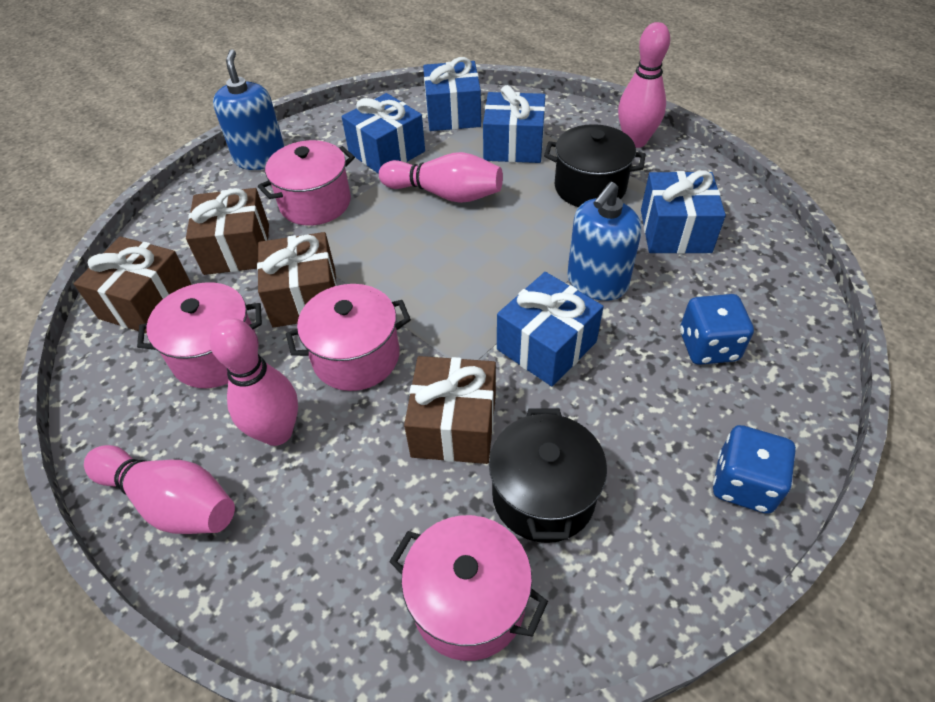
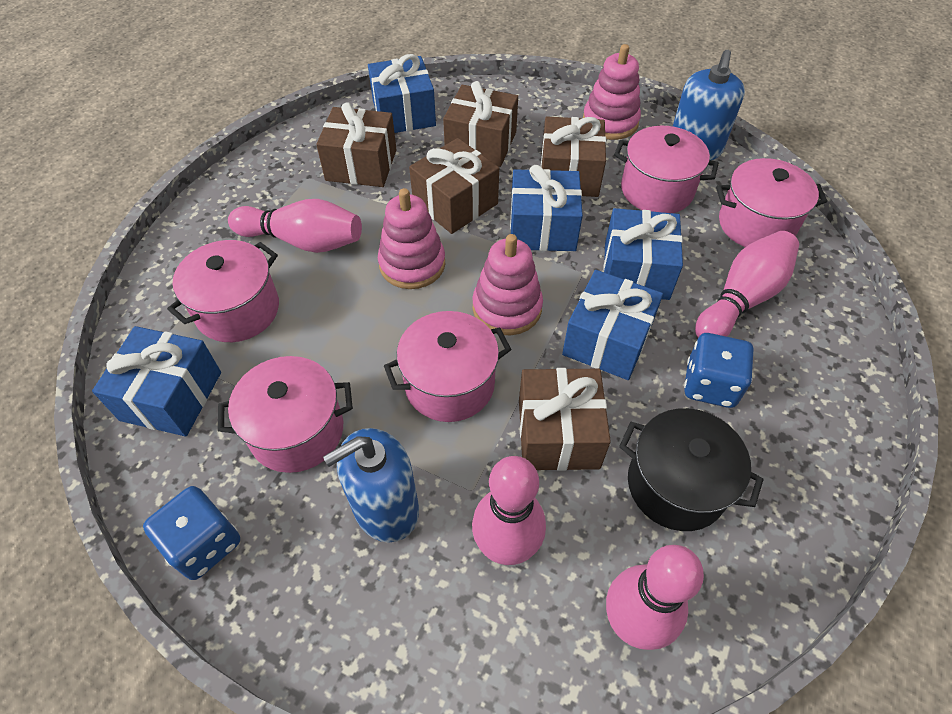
black pot: [489,408,607,543] [544,124,646,207] = 2 -> [619,408,764,531] = 1
brown gift: [74,236,192,334] [186,188,269,275] [257,232,337,328] [404,356,496,464] = 4 -> [316,102,397,187] [409,138,499,234] [443,81,518,167] [519,368,611,471] [541,117,606,197] = 5
pink pot: [137,282,262,388] [258,140,355,226] [286,284,411,391] [389,515,548,661] = 4 -> [167,240,279,342] [218,356,353,473] [384,311,512,422] [614,126,719,213] [716,158,827,247] = 5
pink stacking toy: none = 0 -> [378,188,445,289] [472,234,543,335] [583,44,641,140] = 3

